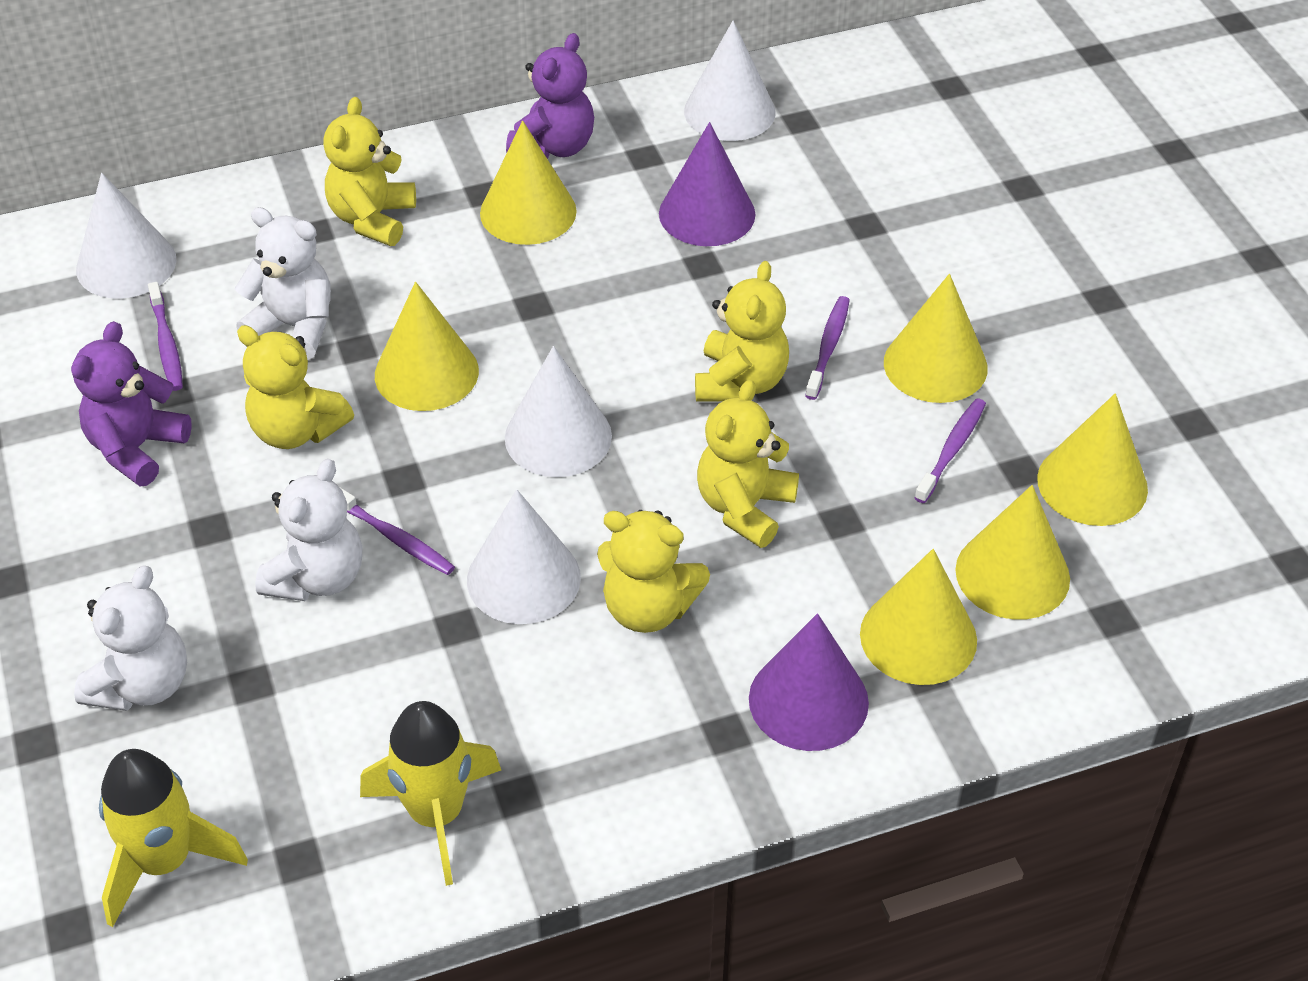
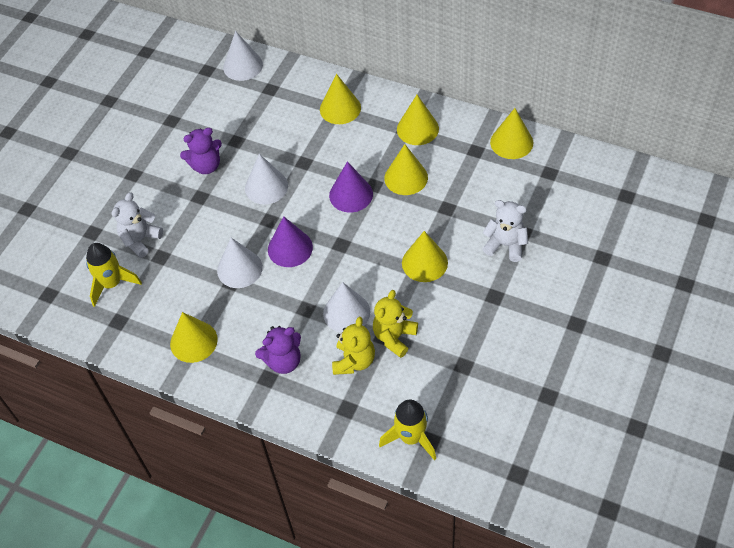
purple toothbrush: [148,282,183,391] [341,488,455,575] [805,296,850,400] [915,398,986,503] = 4 -> none = 0
white teddy bear: [74,565,187,711] [235,207,331,360] [255,459,362,601] = 3 -> [112,192,163,258] [483,200,528,262] = 2
yellow teddy bear: [237,325,354,449] [323,97,416,246] [597,510,710,633] [695,261,789,402] [697,380,799,548] = 5 -> [332,317,375,375] [373,290,418,358] = 2

